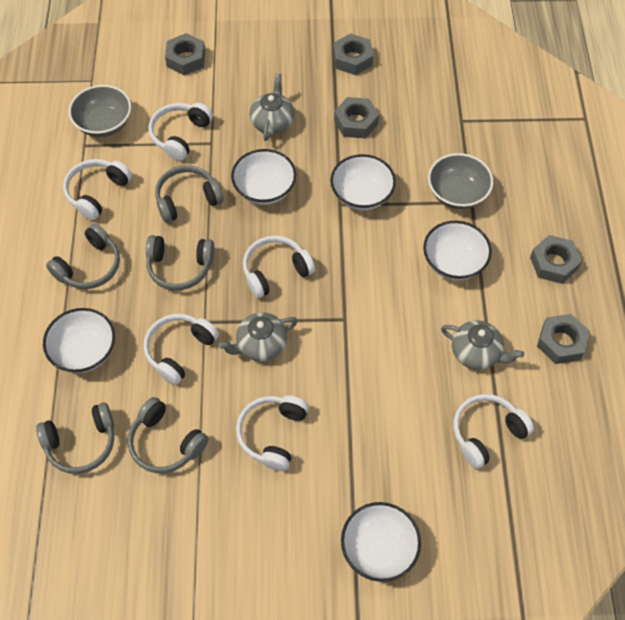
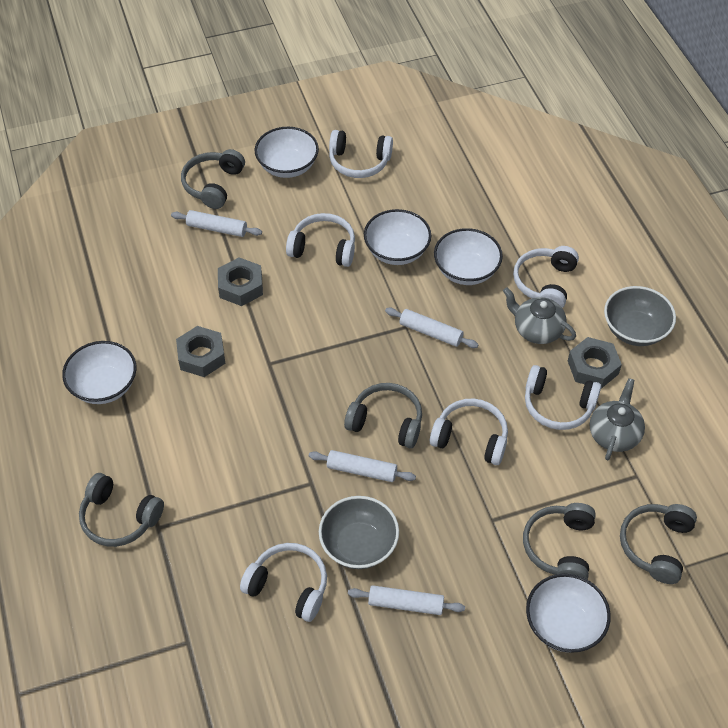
grey nut: [165,33,205,75] [333,33,373,75] [334,97,379,139] [530,235,582,284] [537,314,590,364] = 5 -> [176,326,225,377] [218,257,263,306] [568,337,622,389] = 3
grey teapot: [218,312,298,362] [250,73,294,141] [441,320,524,370] = 3 -> [503,287,576,344] [590,378,645,460] = 2
white rolling pin: none = 0 -> [171,210,262,237] [309,450,416,482] [348,585,465,615] [385,308,479,348] = 4

